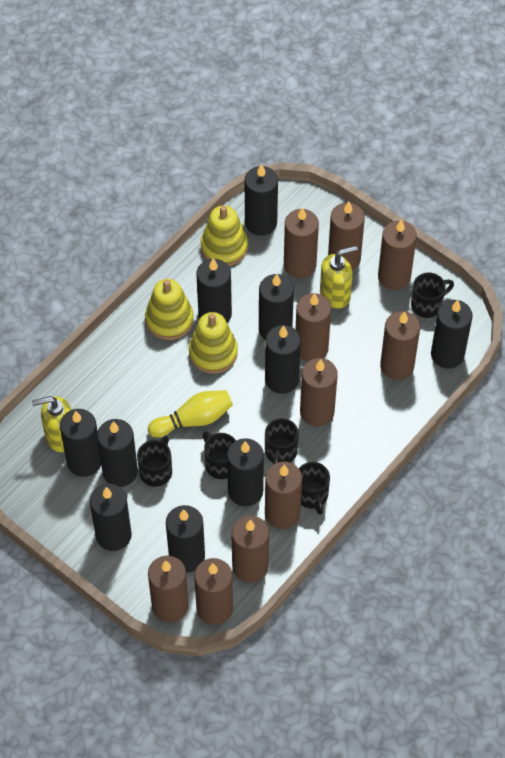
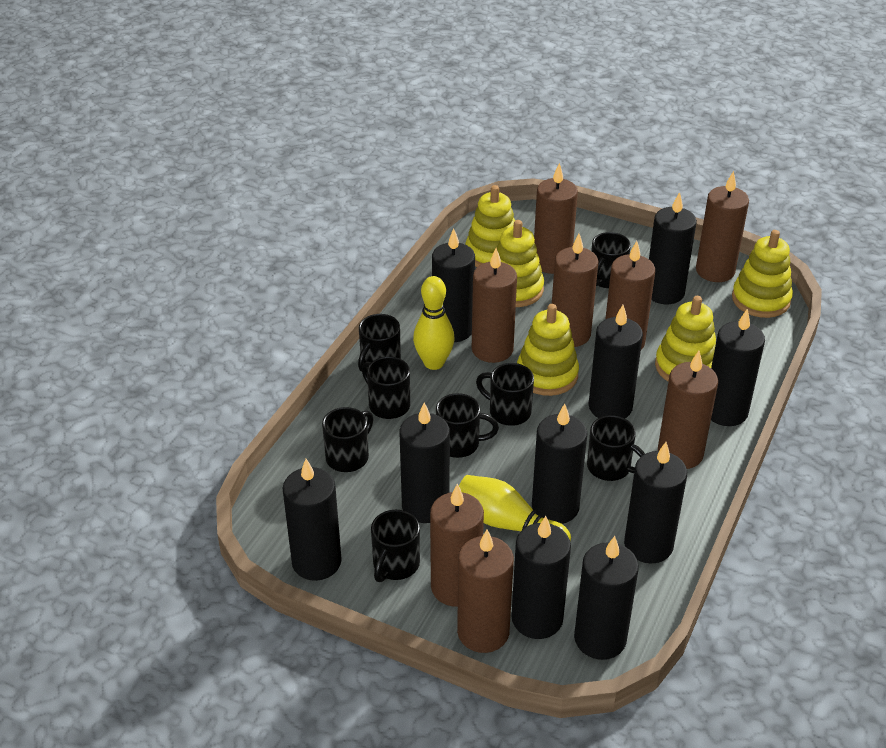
black mug: [137,436,172,487] [202,432,236,479] [265,418,299,464] [299,462,330,515] [411,273,454,318] = 5 -> [322,407,374,472] [358,314,401,372] [362,357,410,419] [371,510,420,582] [436,393,499,458] [476,363,534,426] [587,415,645,481] [591,232,631,288] = 8
brown candle: [148,556,189,622] [194,558,233,625] [231,515,269,583] [265,461,302,529] [284,207,319,278] [295,293,331,362] [300,358,338,427] [328,201,365,270] [378,219,417,290] [380,311,420,380] = 10 -> [430,484,484,607] [457,530,514,653] [472,248,517,363] [534,163,578,274] [552,234,598,347] [605,241,655,350] [658,351,718,469] [696,171,749,282] = 8
yellow bowling pin: [148,390,233,438] = 1 -> [413,276,454,370] [459,475,571,541] = 2
yellow soap dispenser: [32,396,72,452] [320,245,358,309] = 2 -> none = 0
yellow stacking toy: [145,279,194,340] [189,312,238,374] [201,205,248,266] = 3 -> [465,185,515,267] [497,220,544,307] [517,304,579,396] [655,296,716,381] [732,230,793,318] = 5

